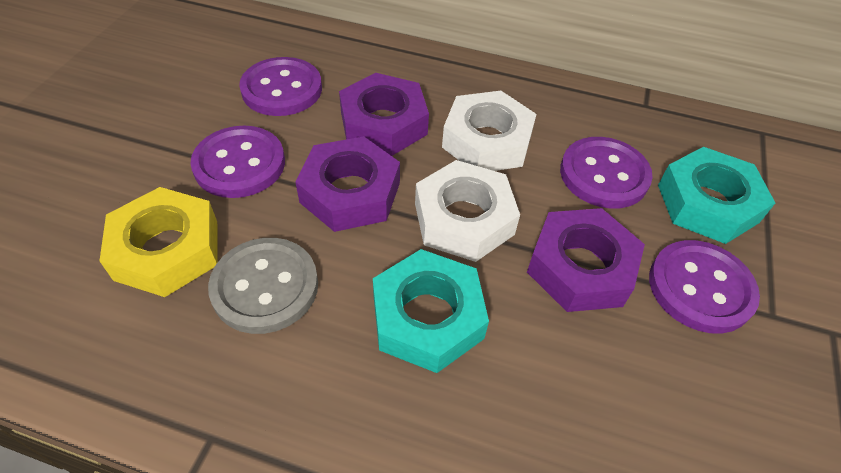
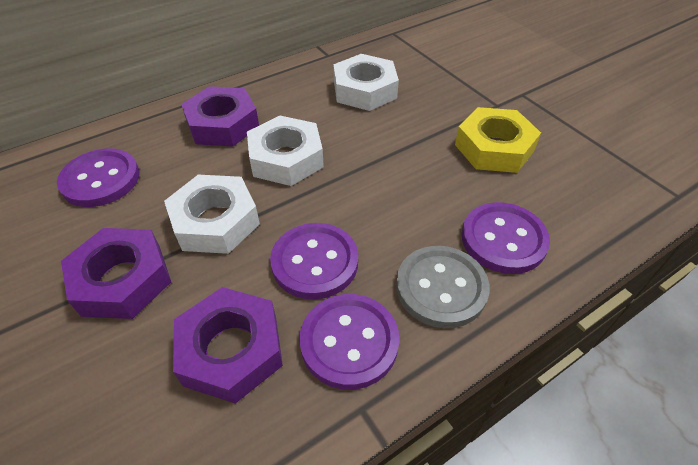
turquoise nut: [373,249,489,373] [658,147,775,244] = 2 -> none = 0
white nut: [415,160,520,262] [442,91,536,171] = 2 -> [164,175,260,254] [247,116,324,186] [333,54,399,111] = 3

